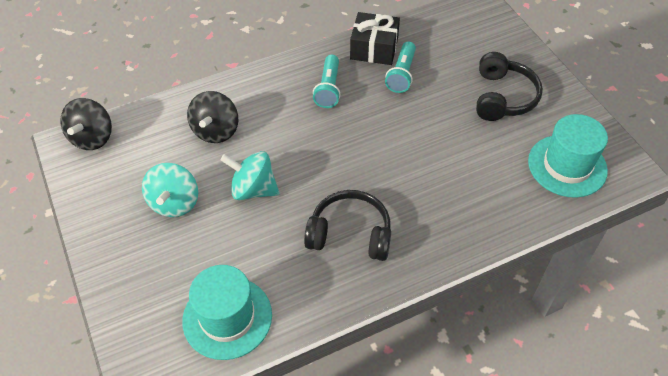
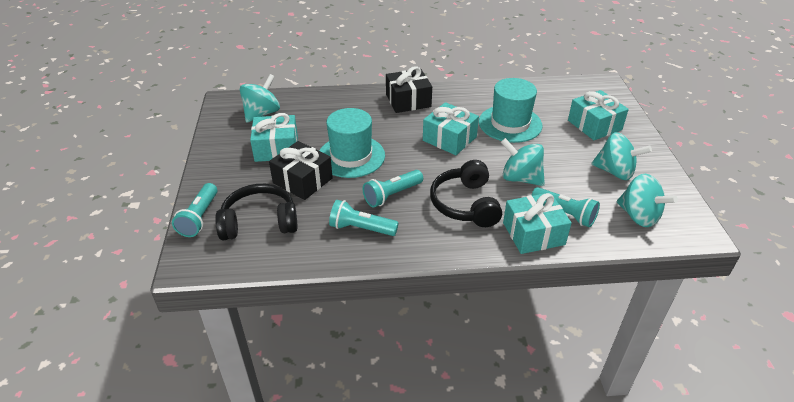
black gift: [350,12,400,65] = 1 -> [269,141,333,200] [386,66,432,113] = 2
black spinning top: [60,98,112,150] [187,91,238,143] = 2 -> none = 0
turquoise flashlight: [313,55,341,108] [385,41,416,93] = 2 -> [172,183,217,237] [329,200,399,236] [363,170,423,207] [532,187,600,227] = 4
turquoise gift: none = 0 -> [250,113,298,162] [423,102,479,155] [503,192,572,254] [568,90,629,140] = 4
turquoise spinning top: [142,163,198,217] [220,151,280,200] = 2 -> [240,74,280,123] [501,138,545,186] [592,132,652,180] [617,174,678,227] = 4

